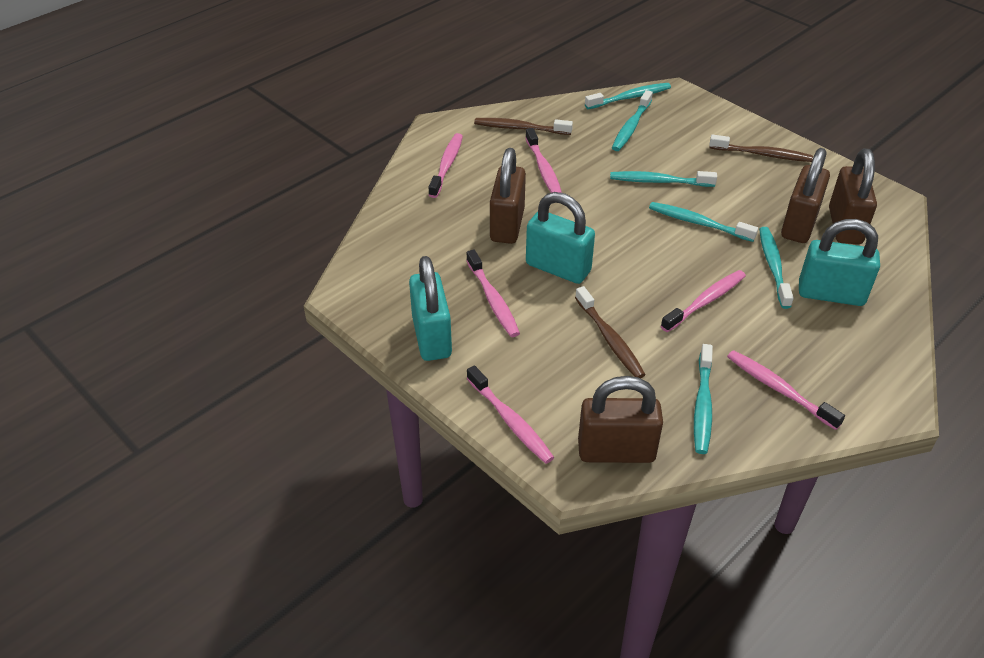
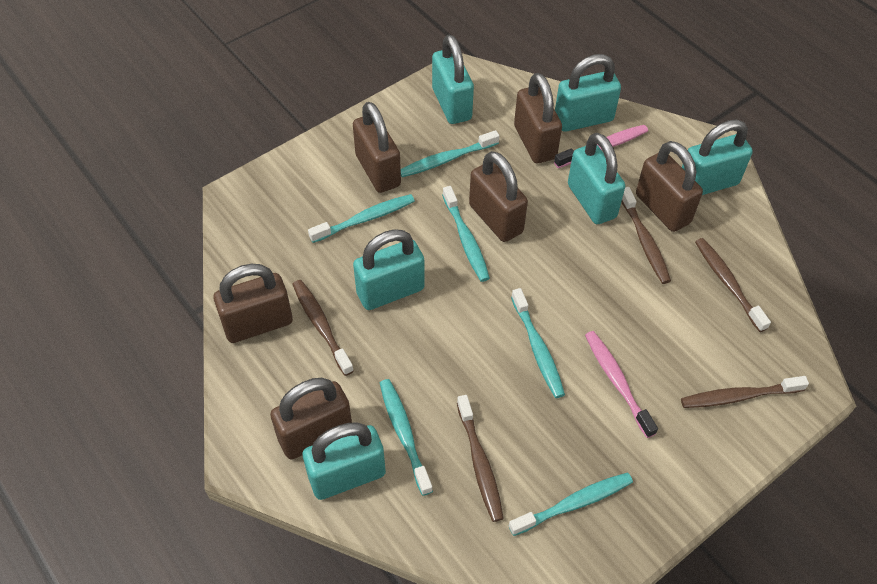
brown padlock: [490,148,526,244] [578,376,663,463] [781,148,830,243] [829,149,877,244] = 4 -> [213,264,293,343] [270,378,352,460] [353,102,401,193] [469,151,528,242] [514,73,562,163] [636,141,703,232] = 6
brown toothbrush: [474,118,573,135] [575,286,646,378] [709,134,813,162] = 3 -> [292,280,354,376] [457,395,504,522] [622,187,671,284] [681,376,809,408] [695,238,771,332] = 5
pink toothbrush: [428,133,463,198] [466,250,520,337] [467,365,554,464] [525,128,562,193] [661,270,746,332] [727,350,845,430] = 6 -> [554,125,648,168] [585,331,658,438] = 2
turquoise padlock: [409,256,452,361] [526,192,595,284] [799,219,880,306] = 3 -> [303,422,386,500] [353,229,425,310] [432,35,474,124] [555,54,621,132] [568,133,625,224] [682,119,753,195] = 6

